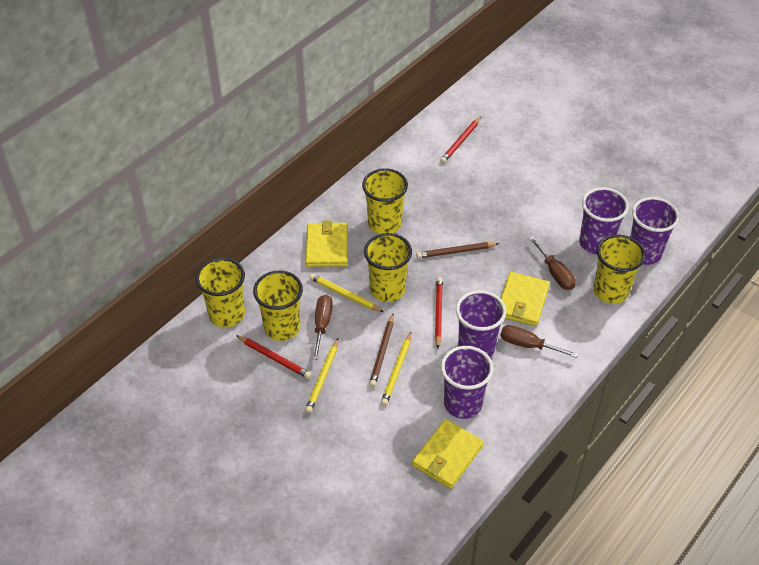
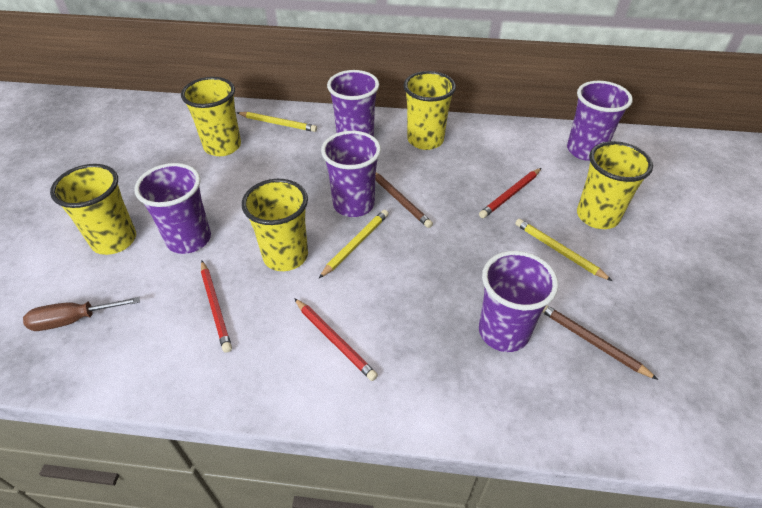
brown screwdriver: [313,295,333,360] [500,325,578,358] [529,236,576,290] = 3 -> [23,297,140,331] = 1
purple cup: [441,346,493,419] [456,290,506,357] [579,187,629,255] [630,197,680,265] = 4 -> [135,163,211,254] [321,131,381,217] [327,70,379,137] [479,251,558,352] [567,81,633,161] = 5
yellow wallet: [306,221,347,267] [412,419,484,489] [501,272,550,326] = 3 -> none = 0

